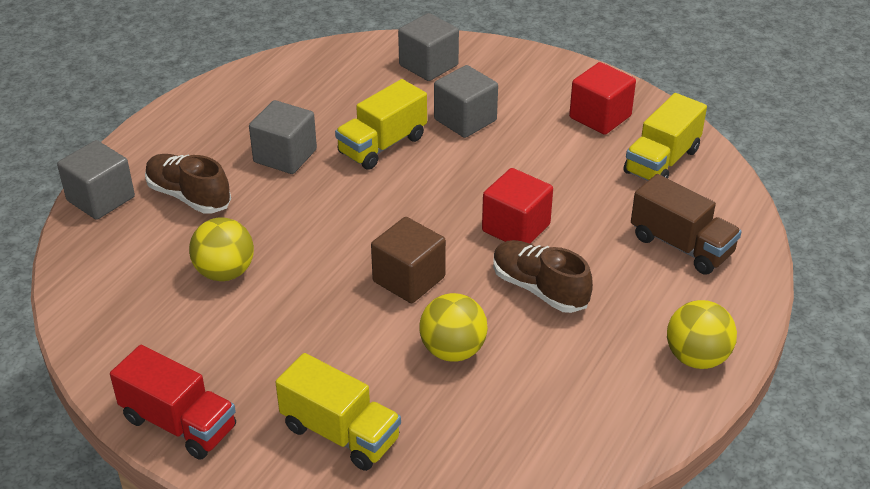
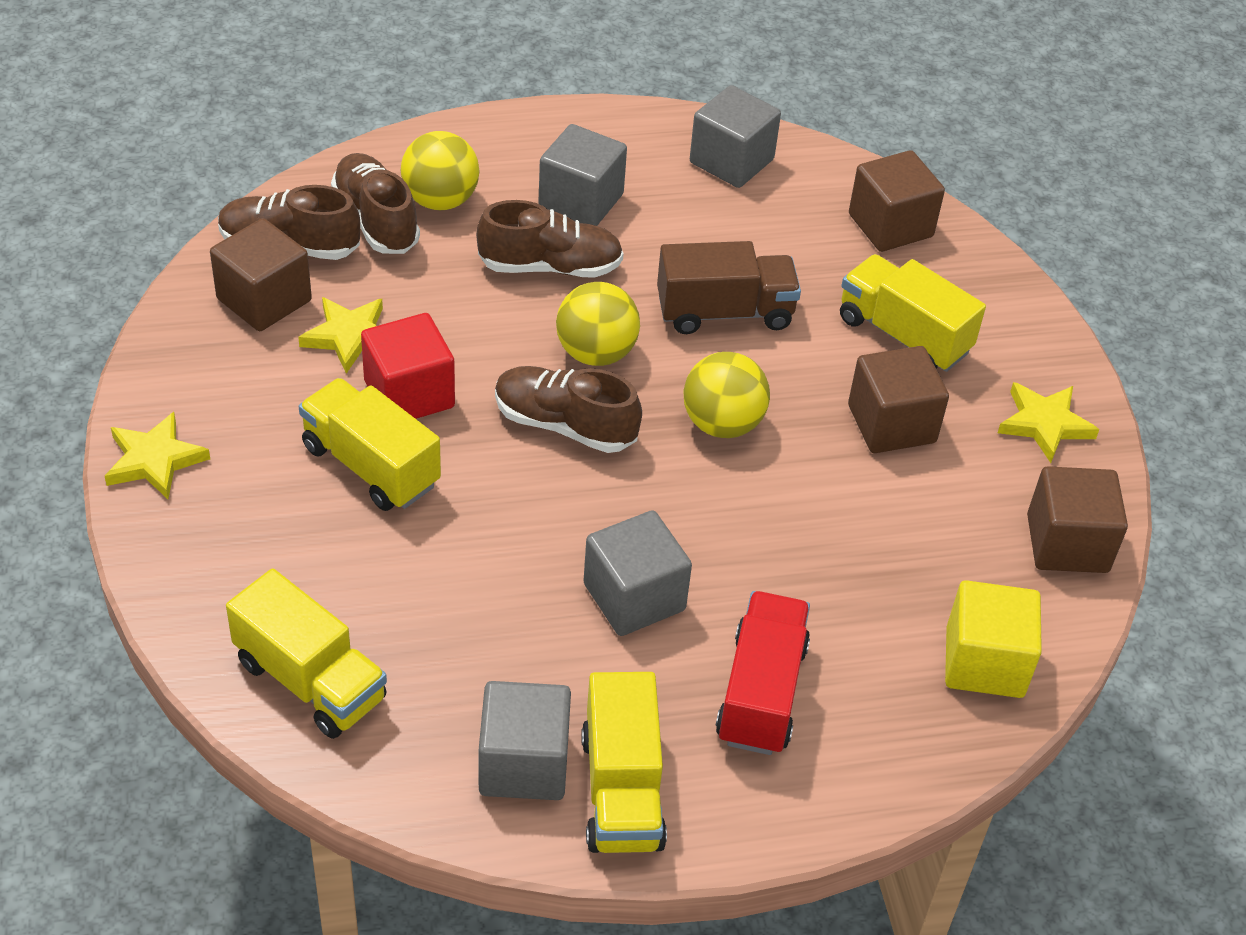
brown cube: [371,217,446,303] = 1 -> [210,218,312,331] [848,346,949,453] [849,150,945,252] [1027,466,1128,573] = 4
brown shoe: [145,154,231,214] [493,240,593,313] = 2 -> [218,185,360,260] [331,153,420,254] [476,200,624,278] [495,366,642,453] = 4
red cube: [482,168,553,244] [569,62,636,135] = 2 -> [361,313,455,419] = 1
yellow cube: none = 0 -> [945,580,1042,698] = 1
yellow star: none = 0 -> [105,412,210,499] [298,297,383,374] [998,382,1099,463] = 3
yellow truck: [275,353,401,471] [335,79,427,170] [624,93,707,181] = 3 -> [226,568,387,739] [299,378,441,511] [581,672,667,853] [840,254,986,372] = 4

